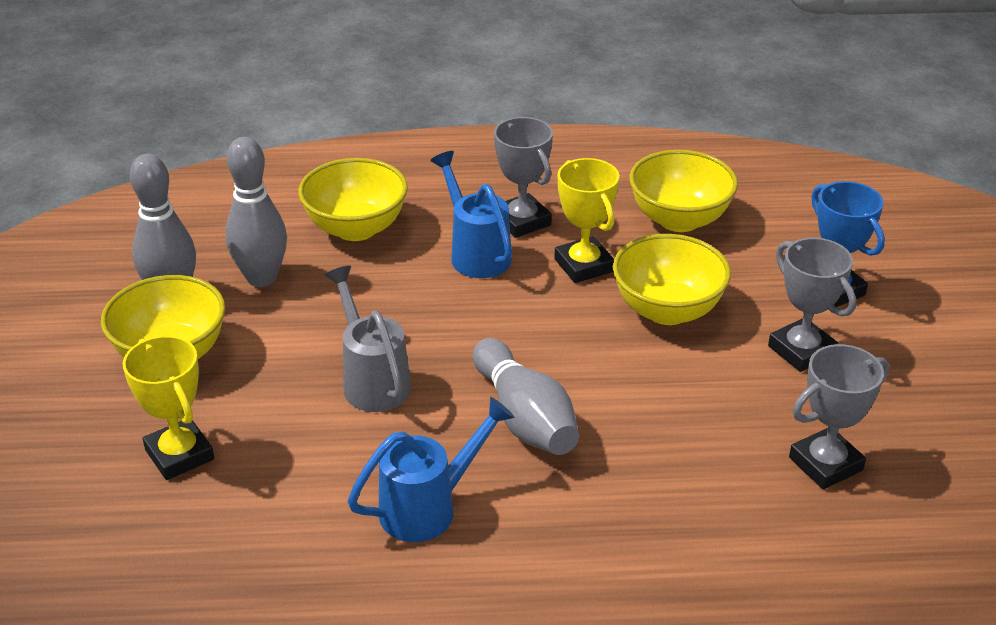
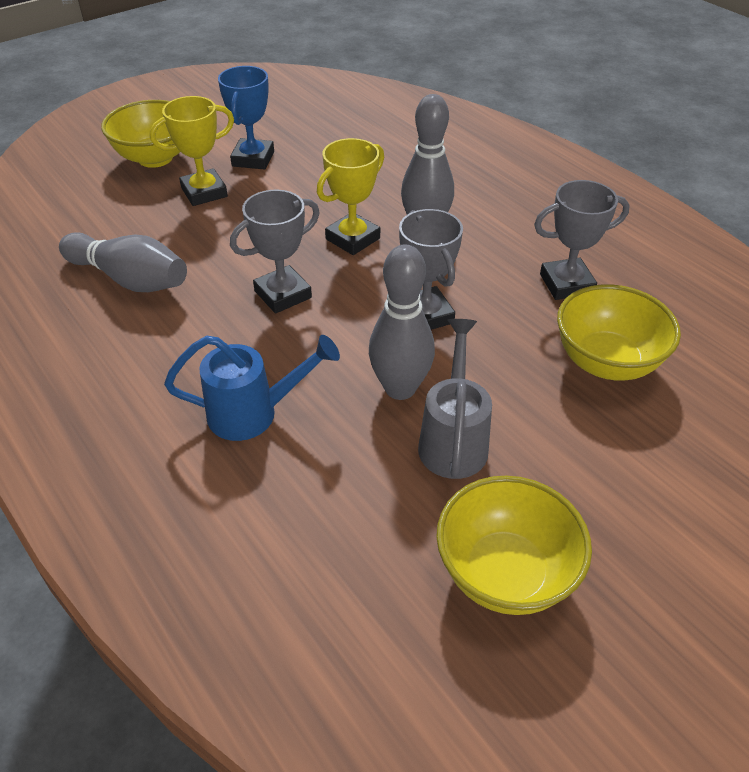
blue watering can: [348,397,515,542] [430,151,512,278] = 2 -> [164,335,340,441] = 1
yellow bowl: [101,275,225,359] [298,158,408,241] [613,234,731,325] [629,150,738,232] = 4 -> [101,100,180,168] [436,476,592,615] [557,284,681,380] = 3

